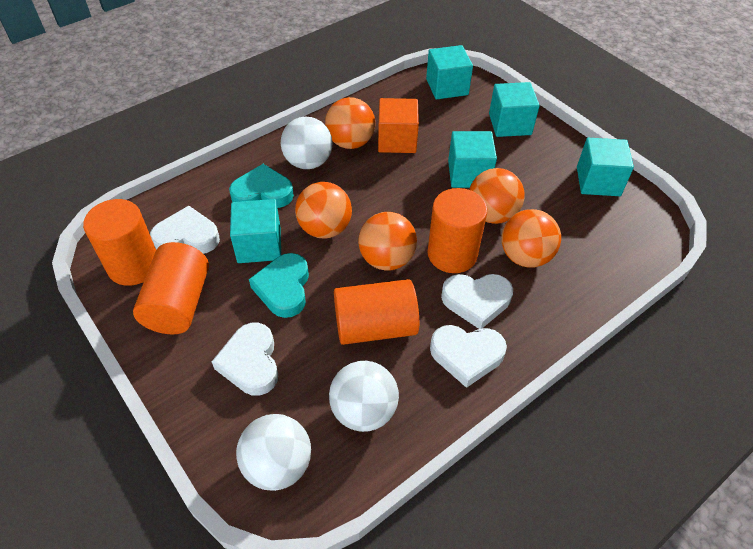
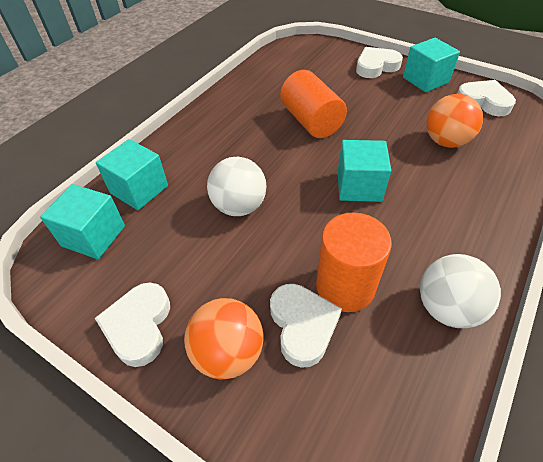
orange ball: [295,182,352,238] [325,97,375,149] [358,212,417,271] [469,168,525,224] [501,209,561,268] = 5 -> [184,298,263,380] [426,94,483,148] = 2
orange cube: [378,98,419,153] = 1 -> none = 0
orange cylinder: [83,199,156,286] [133,242,209,334] [334,279,419,345] [427,188,487,273] = 4 -> [280,70,347,138] [316,212,392,312] = 2
turquoise cube: [230,199,281,263] [426,45,473,100] [448,131,497,188] [489,82,540,137] [577,138,634,196] = 5 -> [40,184,125,259] [96,139,168,210] [338,140,391,202] [403,38,460,92] = 4
turquoise heart: [229,164,294,208] [249,253,309,318] = 2 -> none = 0
white ball: [236,414,311,491] [281,116,333,169] [329,361,399,432] = 3 -> [207,157,267,216] [420,254,501,328] = 2

